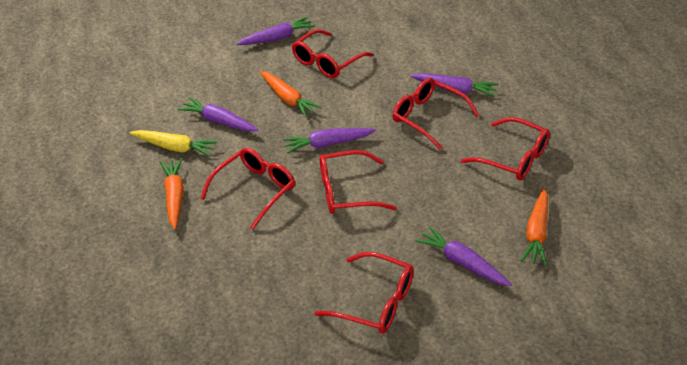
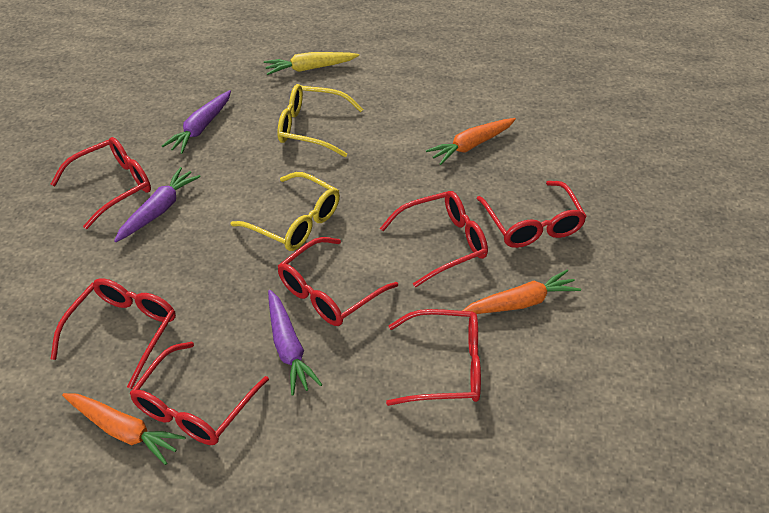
purple carrot: [178,98,258,131] [236,17,315,45] [283,128,376,154] [410,73,498,97] [415,226,512,286] = 5 -> [114,167,201,242] [162,90,231,154] [268,290,322,396] = 3
red glasses: [200,148,295,230] [292,29,374,78] [315,252,414,334] [320,150,397,214] [392,78,480,150] [461,117,550,180] = 6 -> [51,137,151,229] [51,278,176,389] [130,342,269,445] [278,237,398,326] [380,191,488,287] [386,309,481,406] [476,181,587,248] = 7
yellow glasses: none = 0 -> [230,172,340,251] [277,84,363,157] = 2

